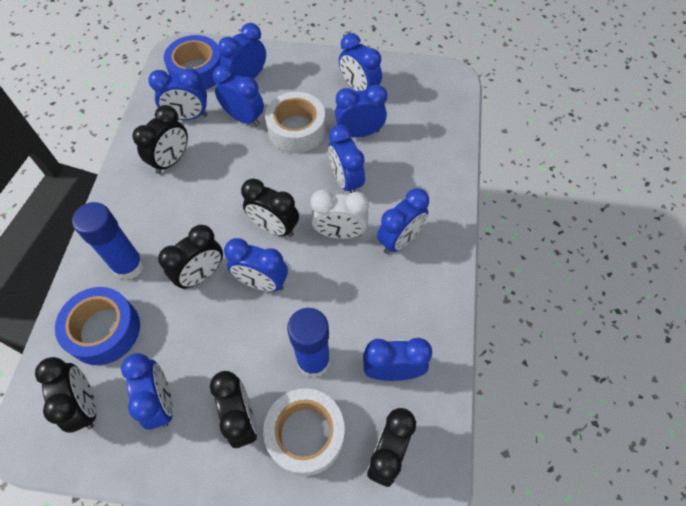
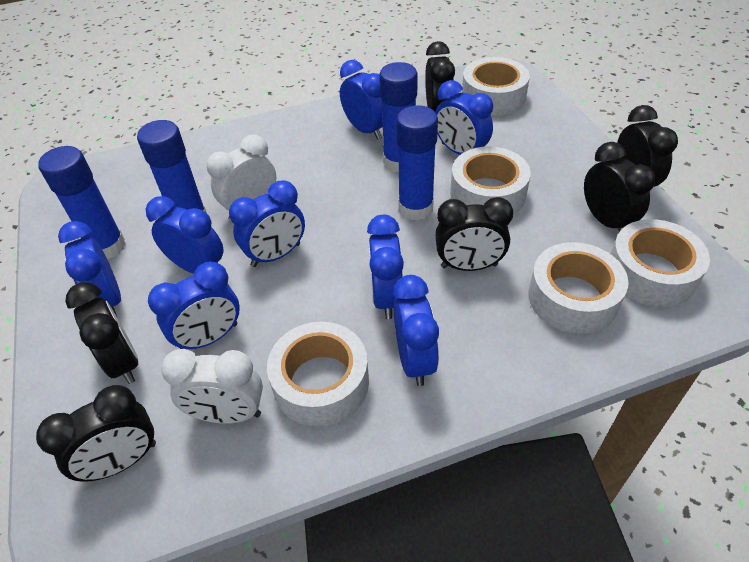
blue clock: [121,353,173,430] [148,68,207,120] [213,65,264,127] [218,23,266,79] [224,238,288,292] [328,125,365,193] [335,84,387,137] [339,33,382,91] [363,338,432,381] [377,188,429,254] = 10 -> [58,221,121,316] [146,196,223,274] [148,262,240,349] [229,180,305,267] [340,60,383,140] [367,215,404,319] [393,275,439,386] [435,80,493,155] = 8
blue glue stick: [72,202,144,280] [287,308,330,378] = 2 -> [38,146,126,259] [137,120,207,213] [379,62,418,172] [396,105,438,220] = 4
blue tape: [55,287,140,365] [164,35,221,90] = 2 -> none = 0
white clock: [311,190,369,239] = 1 -> [161,349,263,424] [206,134,276,220] = 2
white tape: [263,388,345,476] [265,92,326,153] = 2 -> [267,322,369,426] [450,146,531,214] [462,57,530,116] [528,242,629,334] [611,219,710,307] = 5

